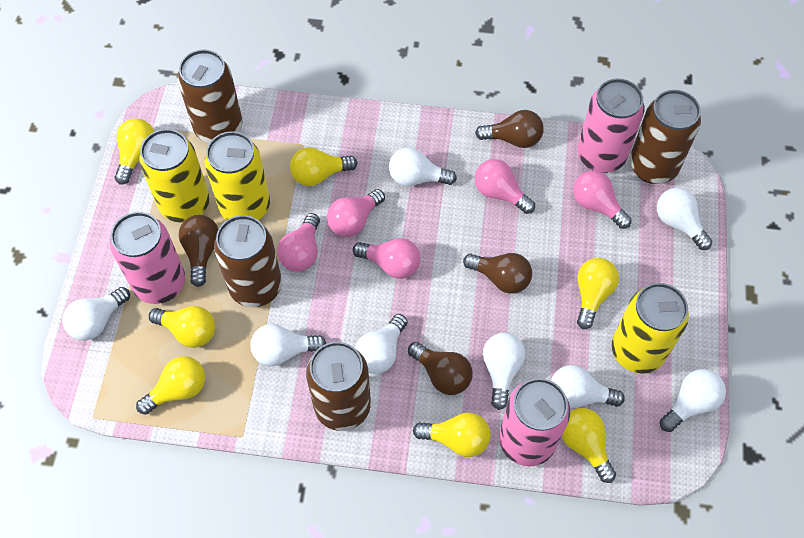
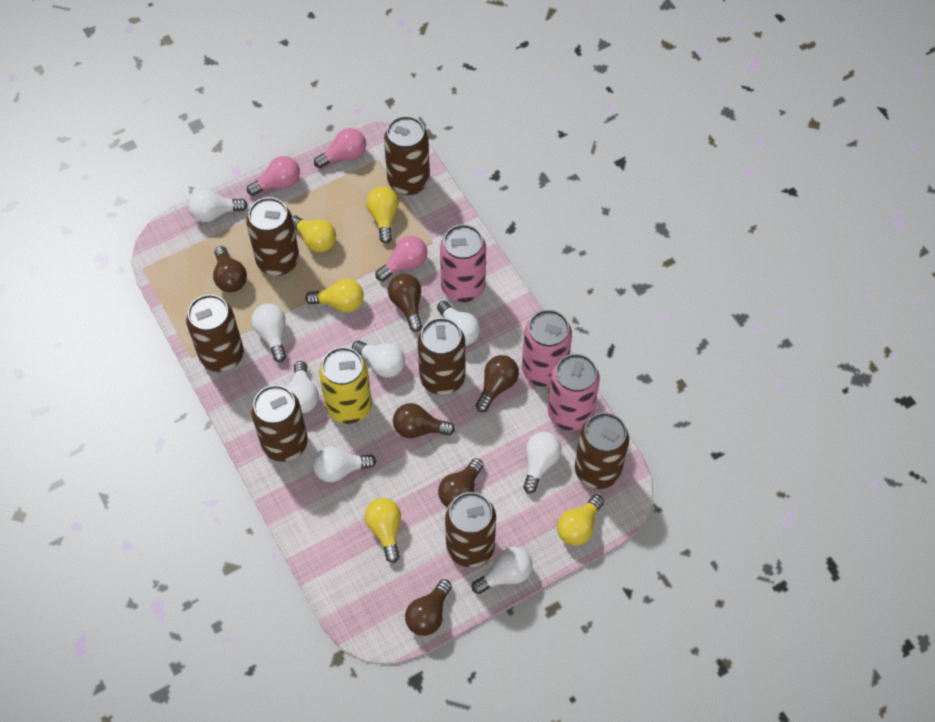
brown can: [178,49,242,143] [214,215,282,307] [306,342,371,431] [630,90,701,184] = 4 -> [186,294,244,372] [246,197,299,276] [251,385,308,462] [384,116,430,195] [417,318,465,395] [445,492,496,567] [575,413,629,489] = 7
brown light bulb: [179,215,218,287] [408,342,473,395] [463,253,532,294] [475,110,544,148] = 4 -> [213,246,247,292] [388,274,422,332] [393,403,455,438] [405,579,452,636] [438,458,484,507] [476,355,519,412] = 6
pink light bulb: [277,213,320,272] [327,189,385,237] [353,238,420,279] [475,159,535,214] [573,170,632,229] = 5 -> [247,156,300,196] [314,128,366,168] [375,236,427,281] = 3
yellow can: [139,129,210,223] [204,131,270,220] [611,283,689,374] = 3 -> [319,347,372,424] = 1
yellow light bulb: [115,119,155,185] [136,356,205,415] [149,306,215,348] [290,147,358,186] [413,412,491,457] [562,408,616,483] [577,258,619,329] = 7 -> [292,215,336,252] [306,279,364,312] [365,498,401,563] [366,186,399,244] [557,495,604,546] = 5

